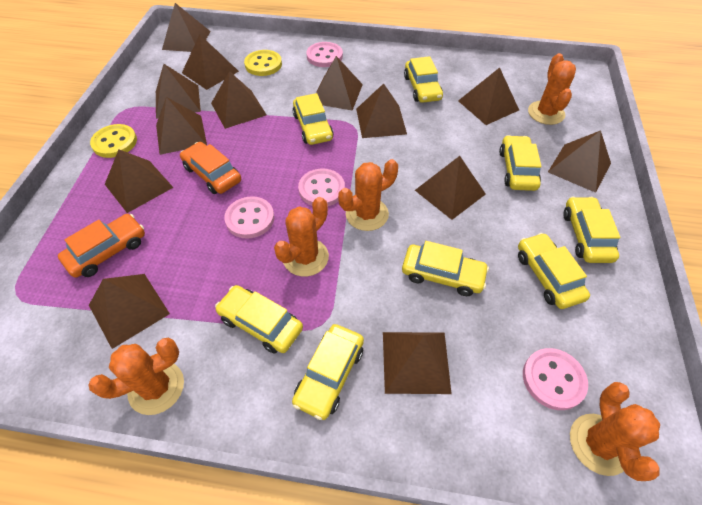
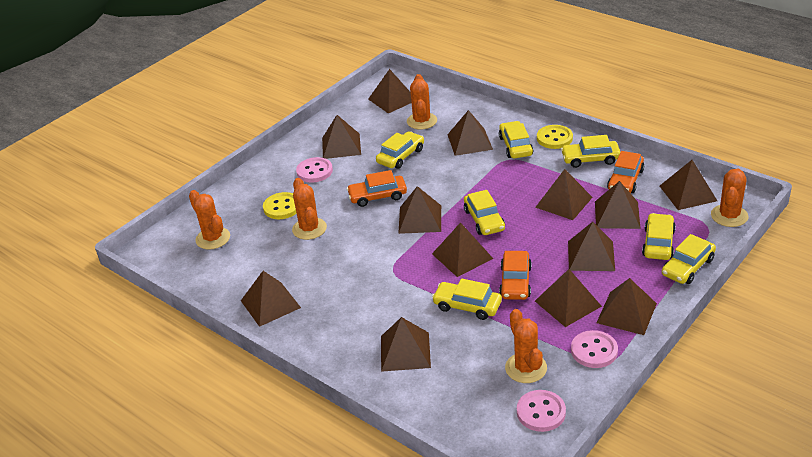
orange car: [58,214,145,278] [180,142,241,194] = 2 -> [347,170,407,207] [499,251,532,300] [607,151,644,193] = 3
pink button: [224,196,274,239] [298,169,345,206] [306,42,343,67] [523,348,588,410] = 4 -> [296,157,333,182] [517,390,566,432] [571,330,618,368] = 3
yellow car: [215,285,303,354] [292,324,364,420] [293,93,334,145] [402,241,489,296] [404,56,443,103] [499,135,542,191] [518,233,590,309] [563,197,620,263] = 8 -> [376,131,424,169] [432,278,502,320] [464,190,505,235] [499,121,533,158] [561,135,620,168] [642,213,676,260] [662,234,716,284] = 7

